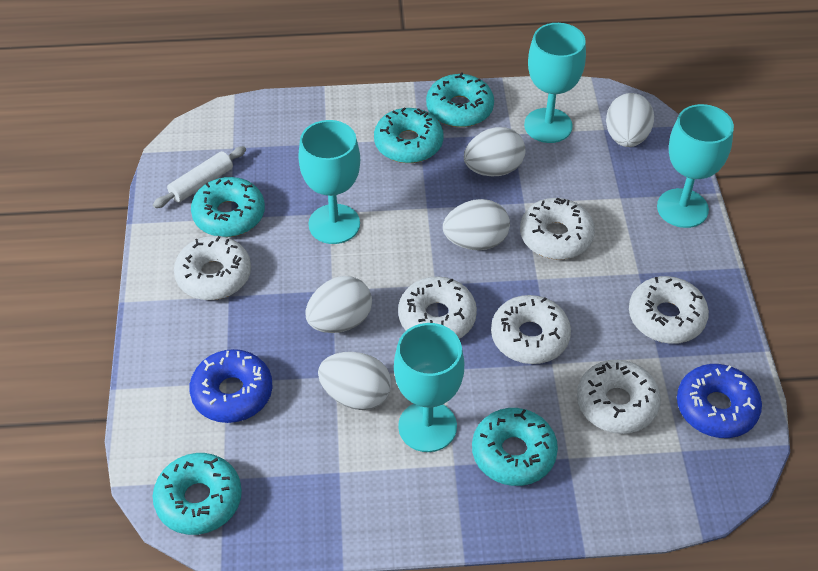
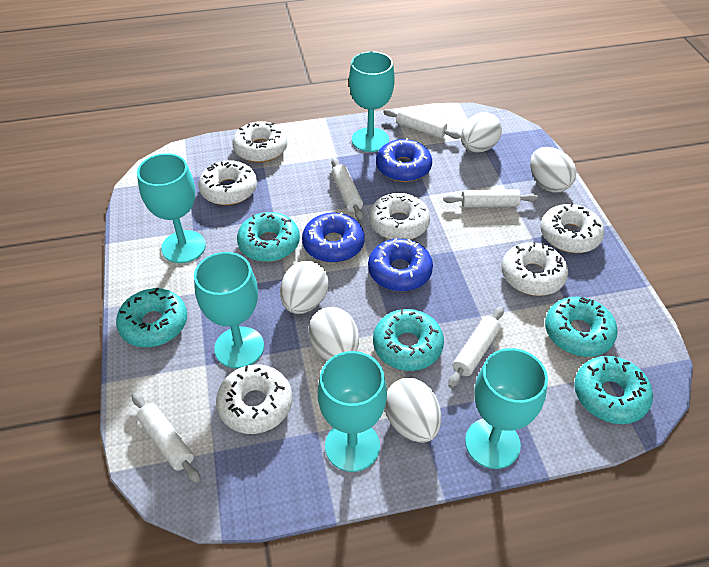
blue donut: [189,349,272,423] [677,364,762,438] = 2 -> [302,212,365,263] [368,238,433,292] [376,138,432,182] = 3
turquoise goblet: [298,120,360,244] [394,323,464,452] [524,23,586,143] [657,104,734,228] = 4 -> [137,153,206,263] [194,252,264,368] [318,351,387,472] [349,51,395,152] [465,348,548,469] = 5
white rolling pin: [153,146,246,208] = 1 -> [132,393,200,483] [331,158,364,220] [383,109,461,139] [443,189,538,208] [448,307,504,388] = 5

